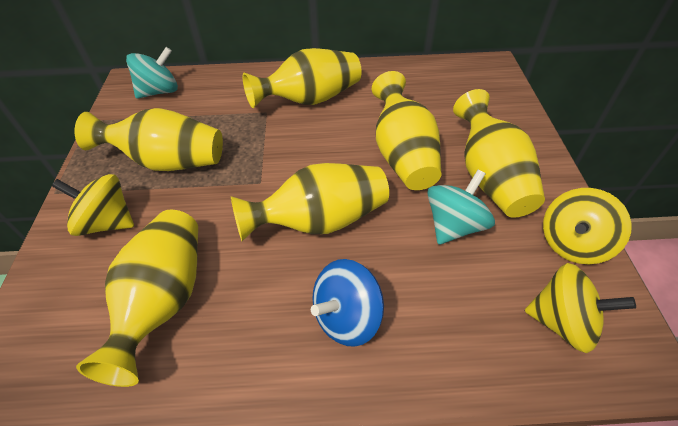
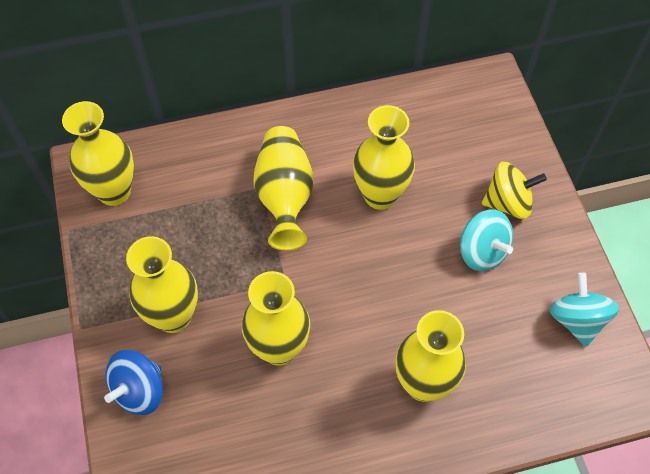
yellow spinning top: [52,174,134,236] [525,263,636,353] [543,188,632,264] = 3 -> [482,162,547,219] = 1

